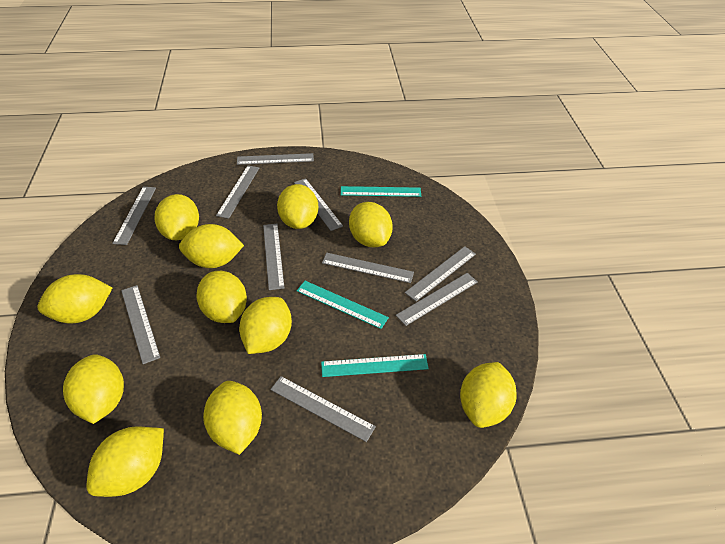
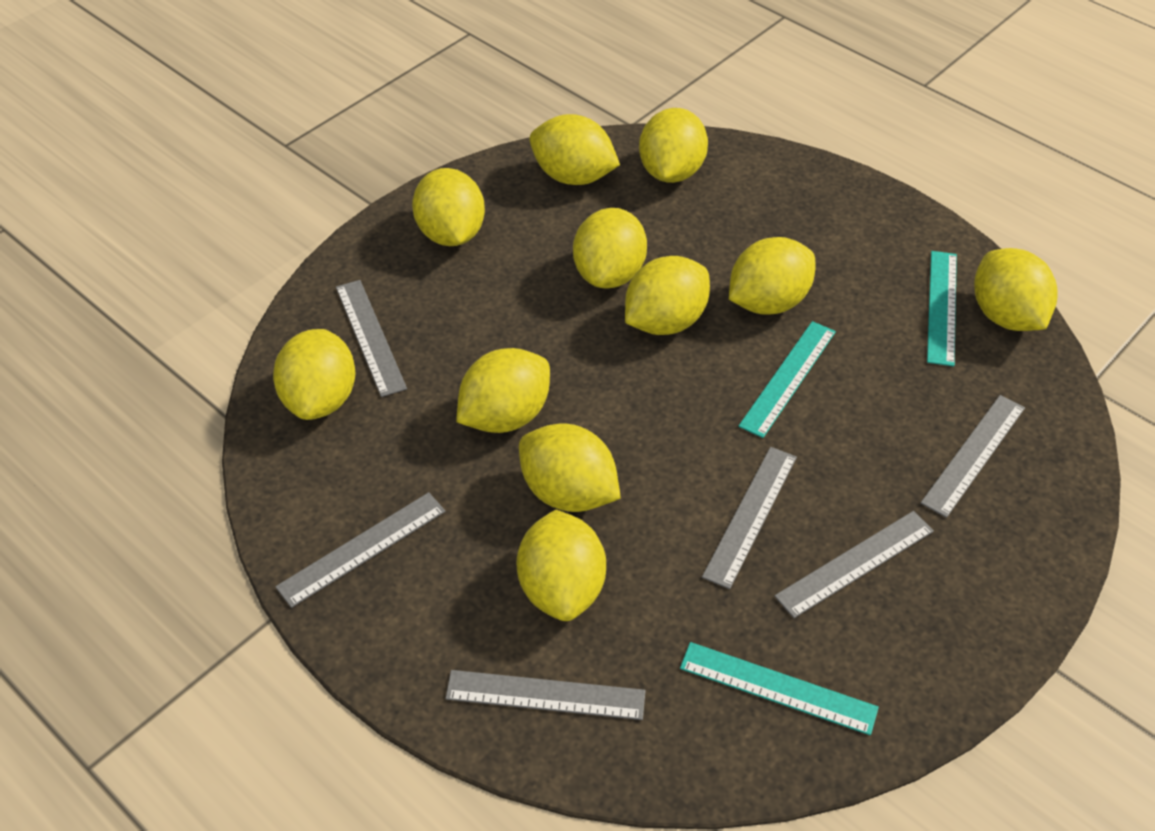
grey ruler: [112,187,156,245] [121,285,160,364] [216,166,259,219] [237,153,314,165] [263,224,285,290] [270,376,376,442] [294,178,343,231] [322,253,414,283] [396,273,478,326] [405,246,476,302] = 10 -> [275,492,445,608] [336,280,407,397] [445,670,645,720] [702,447,797,589] [775,511,934,618] [921,395,1025,518] = 6

